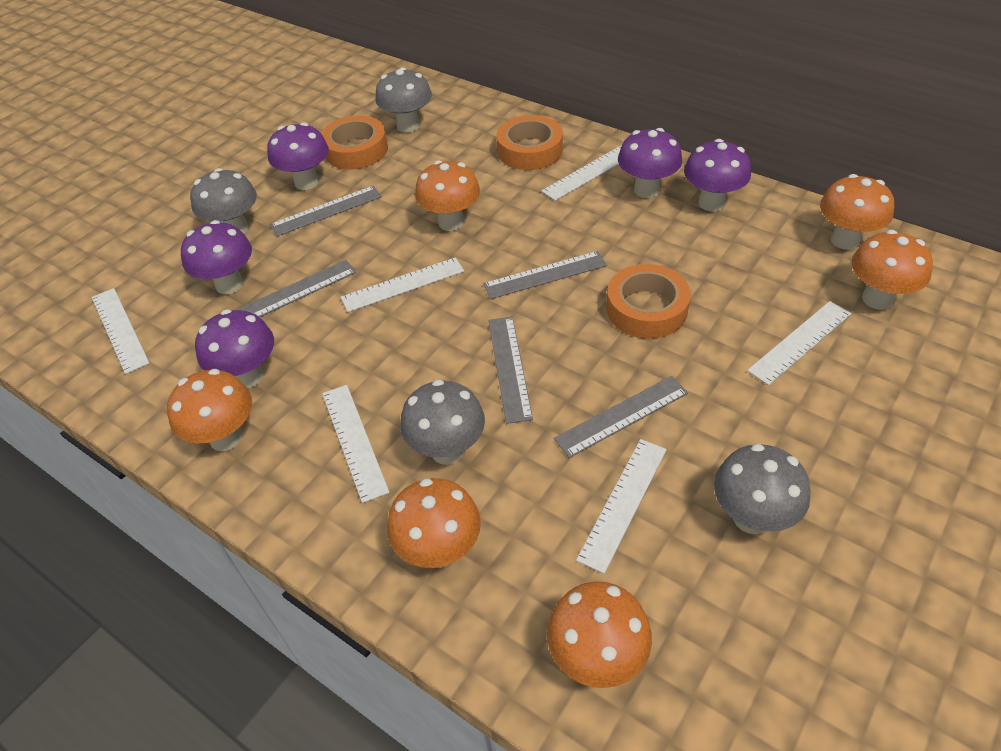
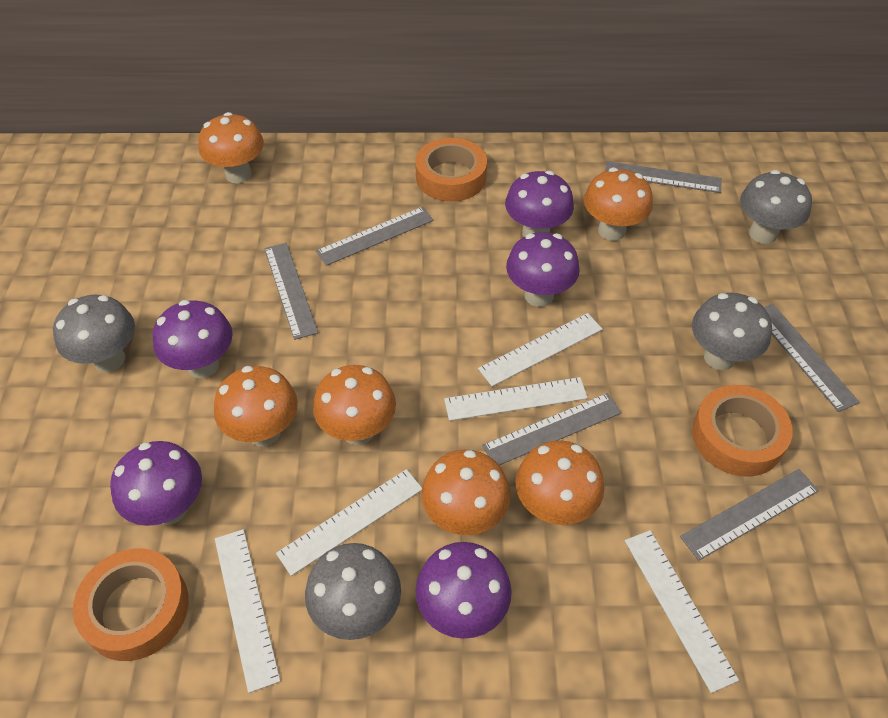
grey ruler: [236,260,356,317] [270,186,382,237] [483,251,607,299] [489,317,533,424] [554,376,688,458] = 5 -> [264,243,318,340] [316,207,434,266] [482,393,622,465] [605,161,722,193] [680,469,819,561] [764,304,860,412] = 6
white ruler: [92,288,150,374] [322,385,390,503] [341,257,464,312] [541,146,622,201] [576,439,667,574] [747,301,851,385] = 6 -> [215,529,281,693] [276,469,422,576] [444,377,588,421] [478,313,603,386] [625,530,739,693] = 5

